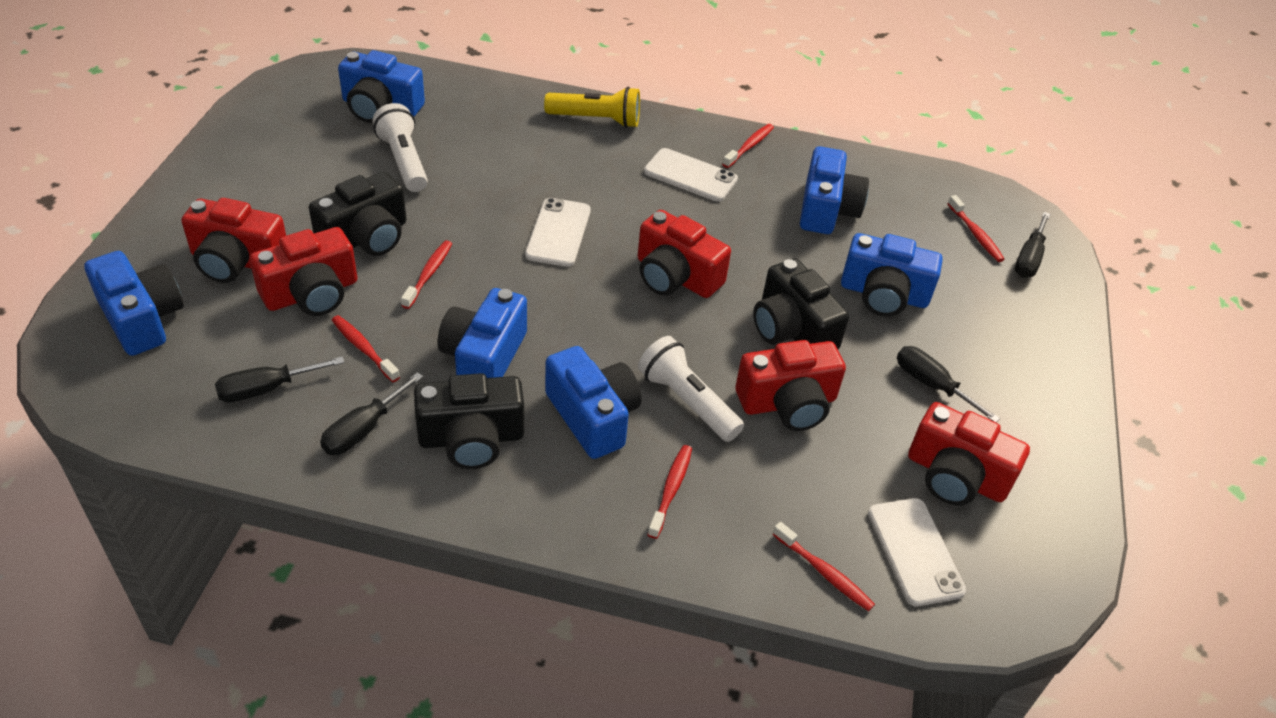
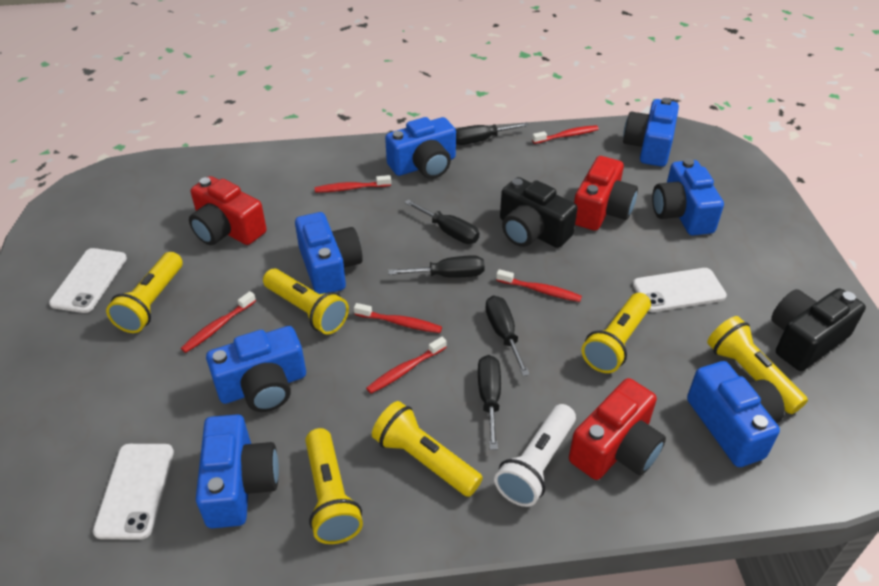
black camera: [309,172,406,256] [414,373,524,469] [753,258,849,349] = 3 -> [500,177,578,248] [771,288,866,371] = 2
black screwdriver: [215,356,345,402] [320,372,423,455] [897,346,1000,422] [1015,212,1050,278] = 4 -> [388,255,485,278] [405,200,479,244] [456,122,529,145] [478,355,501,450] [485,296,530,376] = 5
blue camera: [84,251,184,356] [338,50,425,123] [438,288,527,378] [545,346,641,459] [800,146,869,234] [841,233,943,317] = 6 -> [196,414,279,528] [206,326,306,412] [295,212,363,294] [385,117,456,179] [623,98,679,167] [652,158,724,235] [687,361,785,467] = 7
red camera: [181,198,286,283] [250,227,357,316] [638,210,731,298] [735,340,846,431] [908,402,1030,506] = 5 -> [189,176,267,245] [569,378,666,480] [574,156,638,231] = 3
white flashlight: [373,103,428,192] [638,336,744,442] = 2 -> [494,404,576,507] = 1
yellow flashlight: [544,87,640,128] = 1 -> [106,252,183,333] [263,269,349,335] [305,428,363,544] [372,401,483,497] [582,293,651,373] [707,316,808,414] = 6

